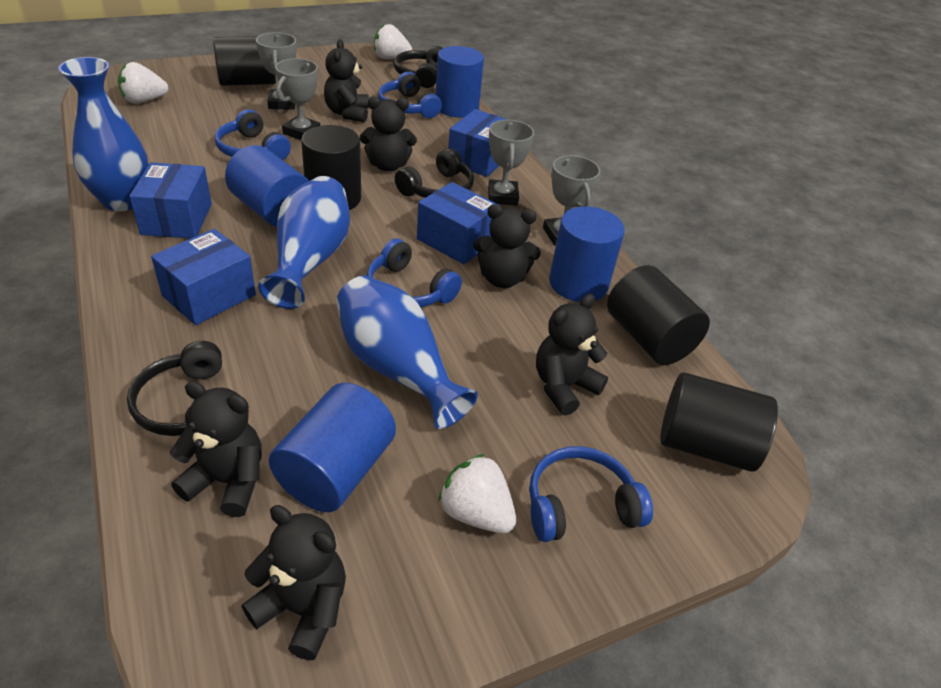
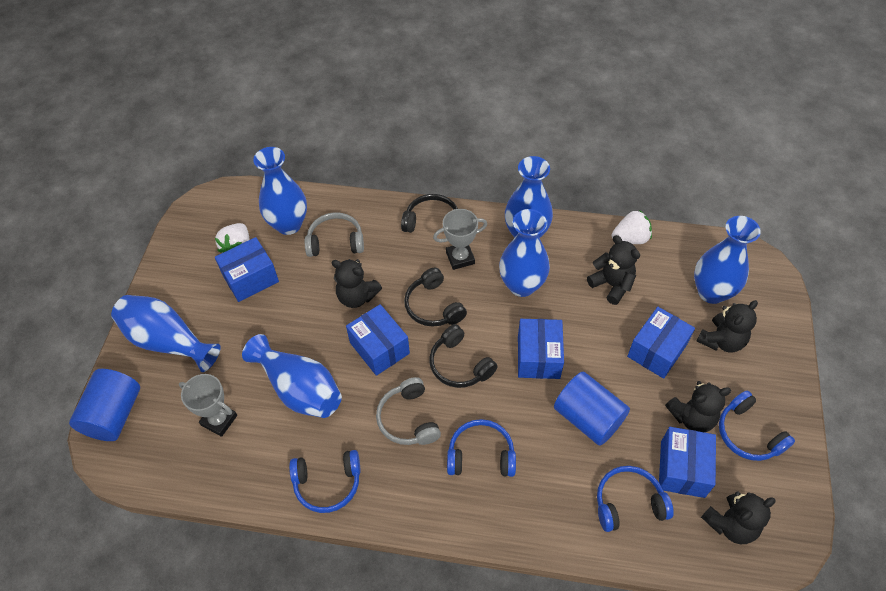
black cylinder: [213,36,276,86] [301,125,361,210] [607,265,710,365] [660,372,778,472] = 4 -> none = 0
black teddy bear: [170,381,262,517] [241,505,346,660] [324,39,369,123] [360,96,417,171] [473,204,541,288] [536,294,608,416] = 6 -> [332,259,382,308] [587,235,640,305] [665,381,731,432] [697,300,758,353] [701,491,776,544] = 5
blue box: [129,162,212,238] [151,229,256,325] [417,182,499,264] [448,109,508,177] = 4 -> [215,237,279,302] [346,304,410,376] [518,319,564,379] [627,307,695,379] [659,427,716,498] = 5
blue cylinder: [225,145,309,227] [269,383,396,512] [436,46,484,118] [549,206,625,302] = 4 -> [69,369,140,441] [554,372,630,446] = 2
blue vase: [58,57,148,211] [258,176,350,309] [336,276,478,429] = 3 -> [111,295,221,372] [242,334,342,418] [253,147,307,235] [499,209,550,297] [505,156,553,238] [694,216,761,304] = 6
grey headphones: none = 0 -> [305,212,364,257] [376,377,441,445] = 2
grey trophy: [256,32,296,110] [275,58,320,140] [488,120,534,206] [543,155,600,246] = 4 -> [179,374,237,437] [433,209,487,270] = 2
white strawberry: [118,62,169,103] [374,24,412,59] [438,454,516,533] = 3 -> [215,223,250,253] [612,210,652,244] = 2

